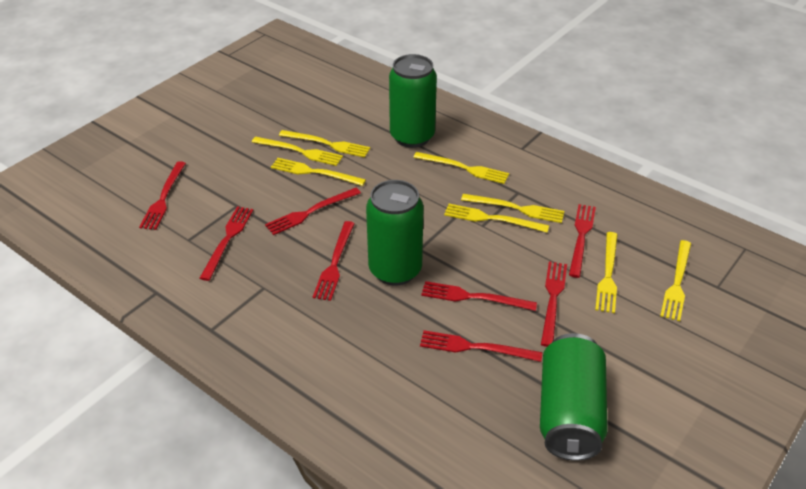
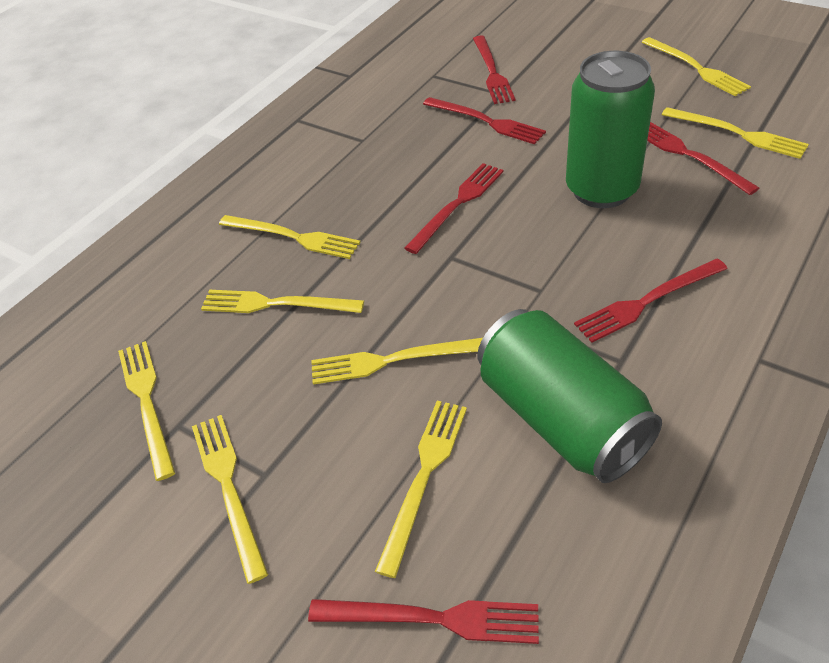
green can: [366,180,423,285] [389,54,437,148] [540,333,608,461] = 3 -> [477,309,662,483] [566,51,655,208] = 2
red fork: [139,161,186,230] [200,206,253,281] [265,188,361,235] [313,221,355,301] [420,330,542,362] [421,281,537,311] [541,261,567,347] [569,204,596,278] = 8 -> [308,599,539,644] [404,163,503,254] [423,97,546,144] [473,35,515,104] [574,259,728,343] [647,122,759,195] = 6

